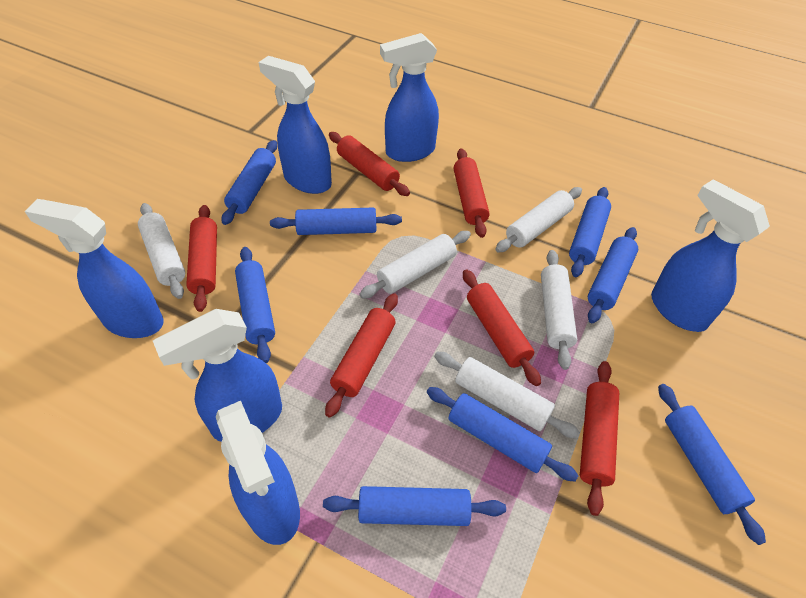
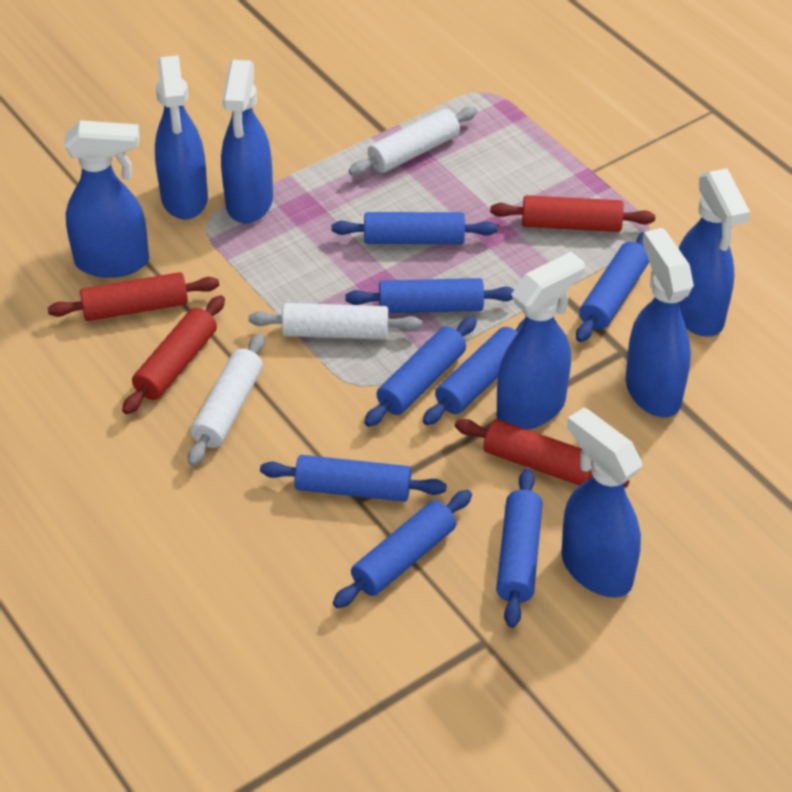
blue spray bottle: [25,199,164,338] [153,309,282,442] [216,401,300,545] [259,56,332,194] [380,33,439,162] [651,179,770,332] = 6 -> [64,120,149,278] [155,55,208,219] [221,60,273,224] [497,252,585,430] [561,408,642,597] [626,228,694,418] [679,168,750,337] = 7
red rolling pin: [186,205,217,312] [325,293,398,418] [329,132,410,196] [454,148,490,238] [463,269,541,386] [580,361,619,516] = 6 -> [48,272,219,321] [122,295,225,414] [455,419,629,488] [490,195,655,232] = 4
white rolling pin: [138,203,185,299] [360,231,471,299] [434,352,580,439] [496,187,582,252] [541,250,577,370] = 5 -> [188,333,265,466] [249,303,422,340] [348,107,477,176] = 3

